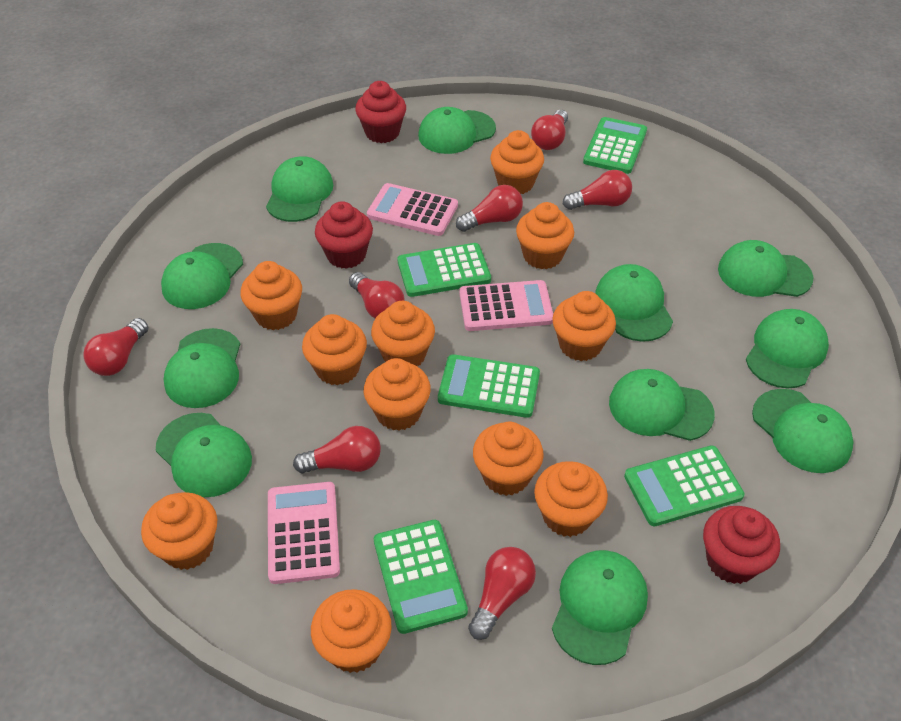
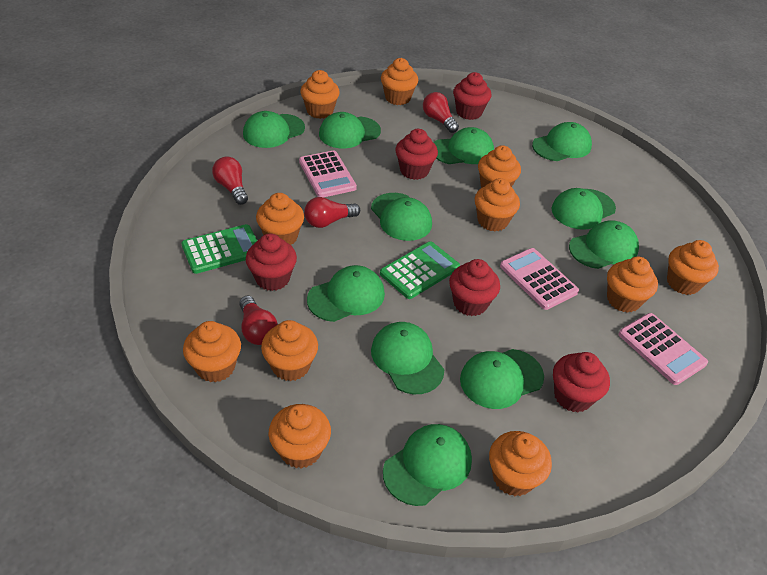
green calculator: [374,520,468,634] [398,243,491,297] [438,354,540,418] [583,117,647,174] [624,445,745,526] = 5 -> [181,224,257,274] [380,241,460,299] = 2
red cupcake: [315,201,373,269] [355,81,406,143] [703,506,780,584] = 3 -> [246,234,297,291] [395,129,438,180] [449,259,500,316] [453,72,491,120] [553,352,610,412] = 5
red light bulb: [83,318,148,376] [293,426,381,473] [349,272,405,319] [456,185,523,232] [468,547,536,640] [531,110,568,150] [563,170,632,210] = 7 -> [212,156,248,205] [239,295,278,345] [304,197,360,228] [423,92,459,133] = 4

